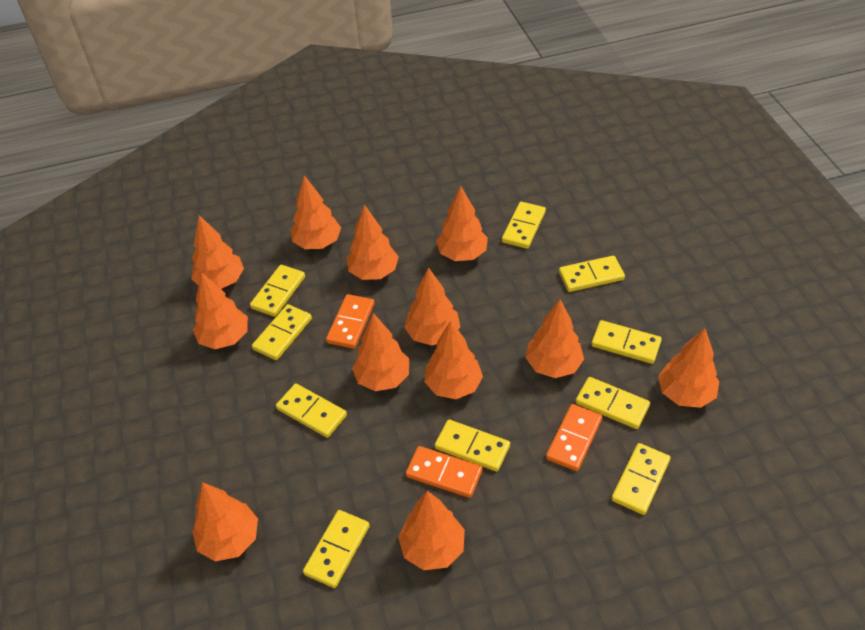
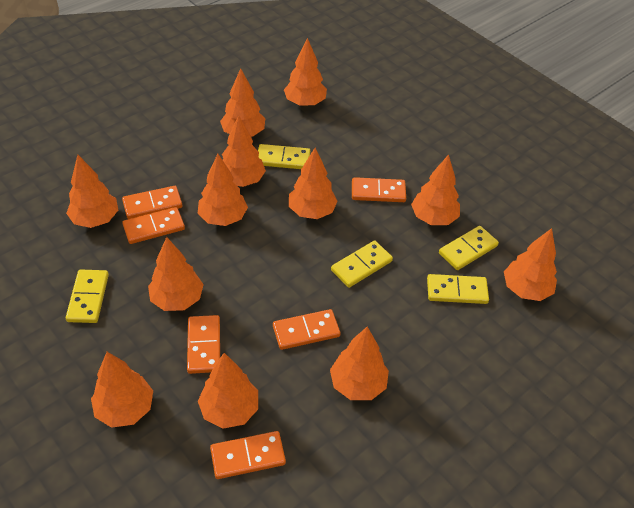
orange domino: [326,294,375,349] [406,446,483,498] [546,404,602,471] = 3 -> [122,186,182,219] [122,207,185,244] [187,315,220,374] [210,431,286,479] [273,309,340,350] [352,177,406,202] = 6
yellow domino: [250,265,305,317] [252,304,312,360] [276,384,347,438] [303,510,370,588] [435,420,510,472] [502,202,546,249] [559,256,625,292] [576,377,650,429] [591,320,662,364] [611,443,671,515] = 10 -> [66,270,109,323] [258,144,310,169] [331,241,393,288] [427,274,489,304] [439,226,499,270] = 5

